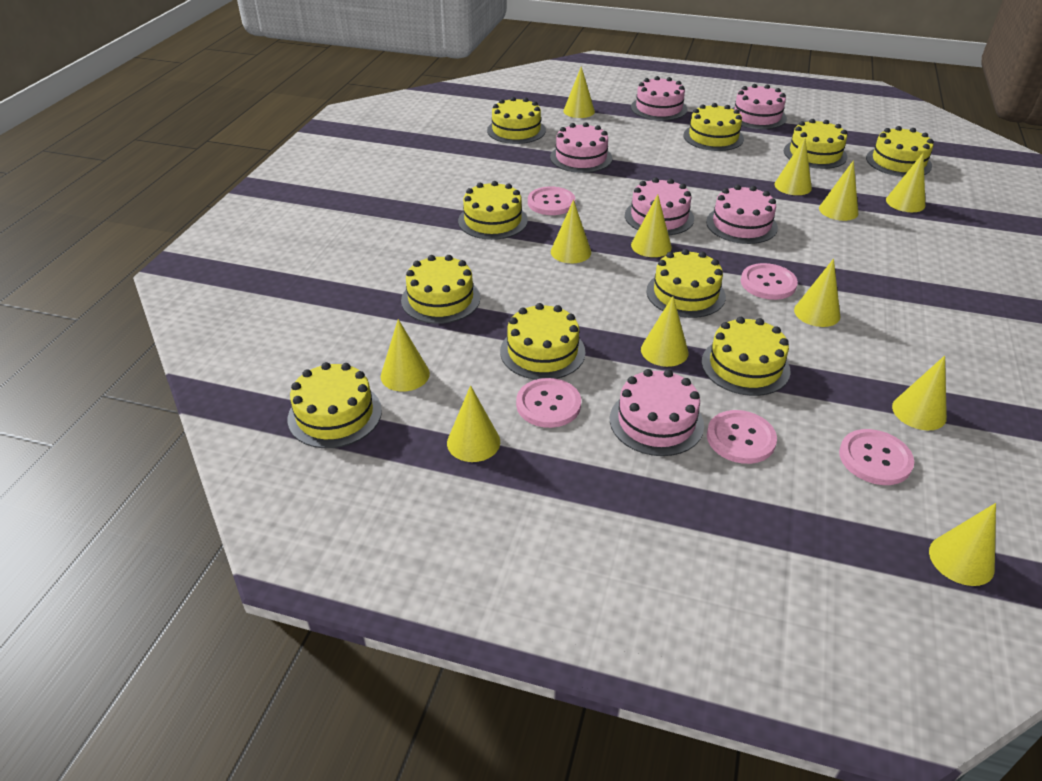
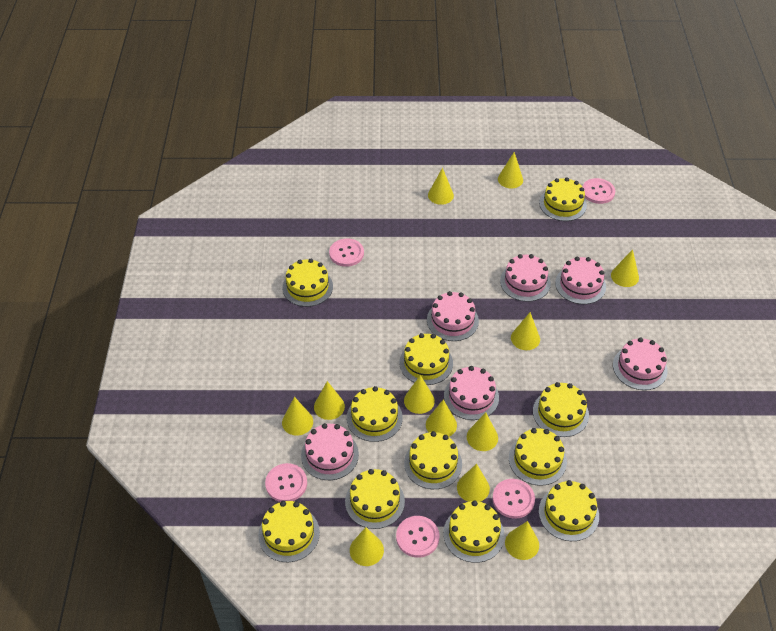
yellow cake: [288,362,382,448] [401,255,480,324] [458,181,528,240] [487,97,546,144] [500,303,585,380] [646,249,726,318] [683,103,744,151] [702,317,791,396] [784,119,847,169] [866,126,934,177] = 10 -> [258,501,320,562] [283,259,333,307] [345,469,405,529] [347,386,403,442] [399,333,453,385] [404,431,462,489] [443,500,505,563] [509,428,567,486] [533,382,589,437] [539,177,587,221] [539,480,599,541] = 11

